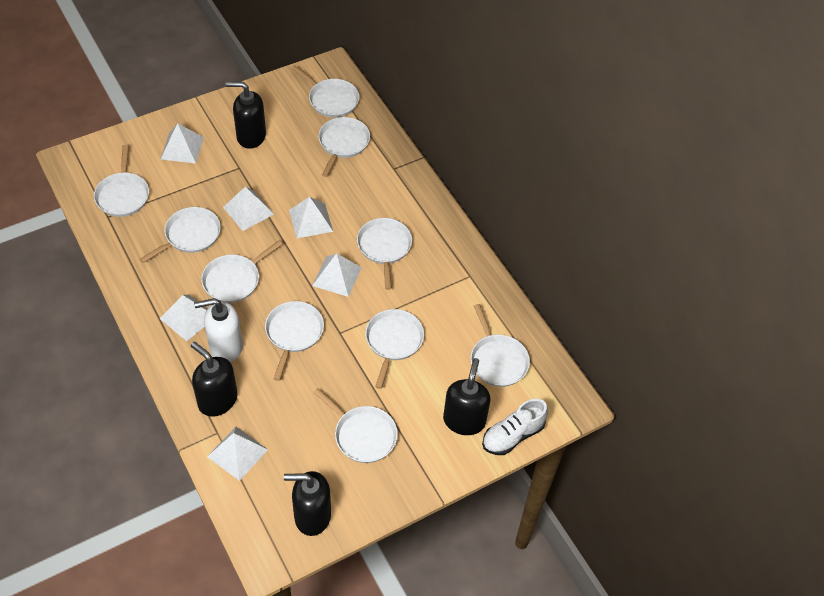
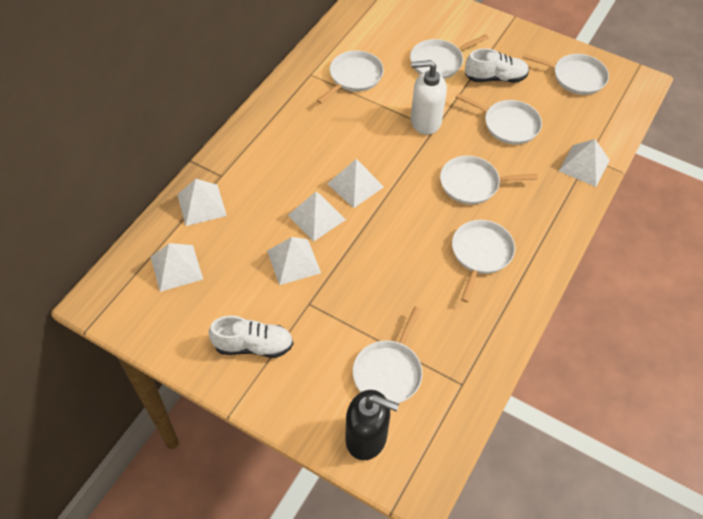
black soap dispenser: [191,342,238,417] [226,81,266,149] [284,471,331,536] [443,358,490,435] = 4 -> [345,390,399,460] = 1
white pan: [94,145,149,217] [140,207,221,263] [201,240,282,303] [265,301,324,381] [292,66,359,118] [313,388,398,463] [318,117,370,177] [357,218,412,290] [365,309,424,389] [470,304,530,387] = 10 -> [317,50,384,104] [353,307,423,403] [410,34,489,79] [440,156,538,205] [452,220,515,302] [455,93,542,145] [523,54,609,95] = 7
white shoe: [482,399,548,455] = 1 -> [209,316,293,358] [465,48,529,82] = 2

